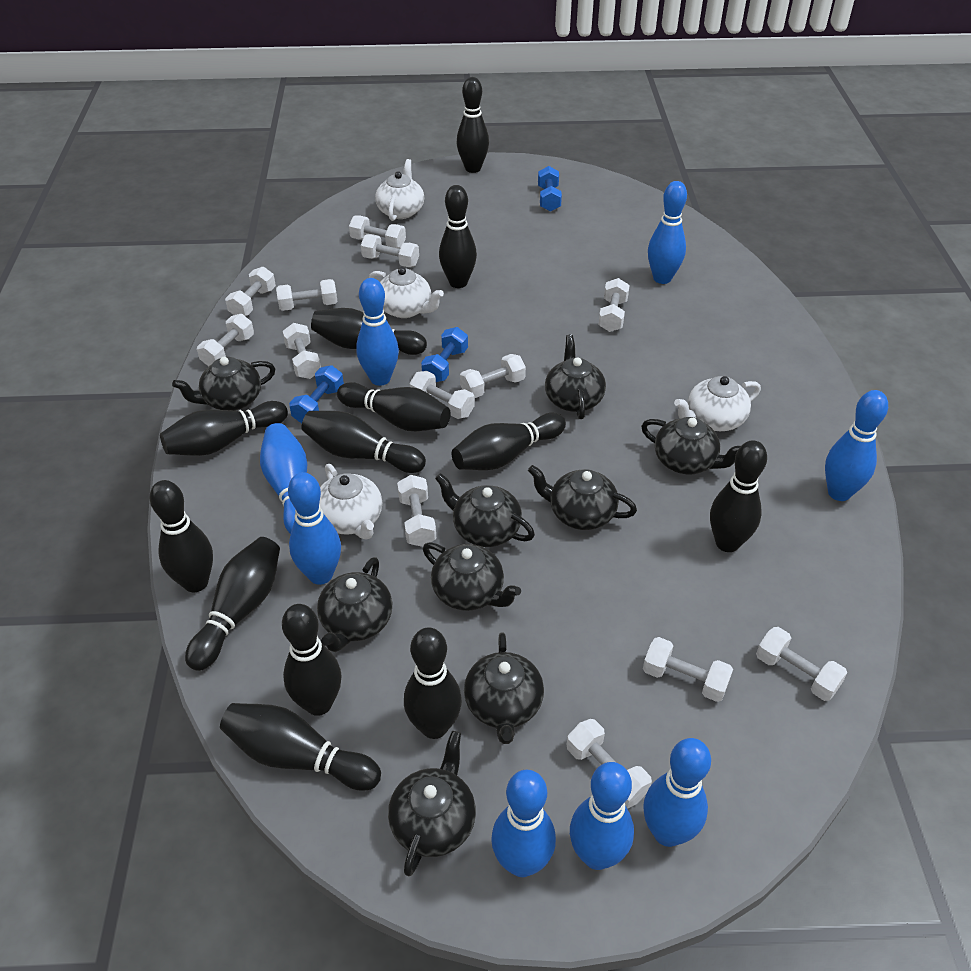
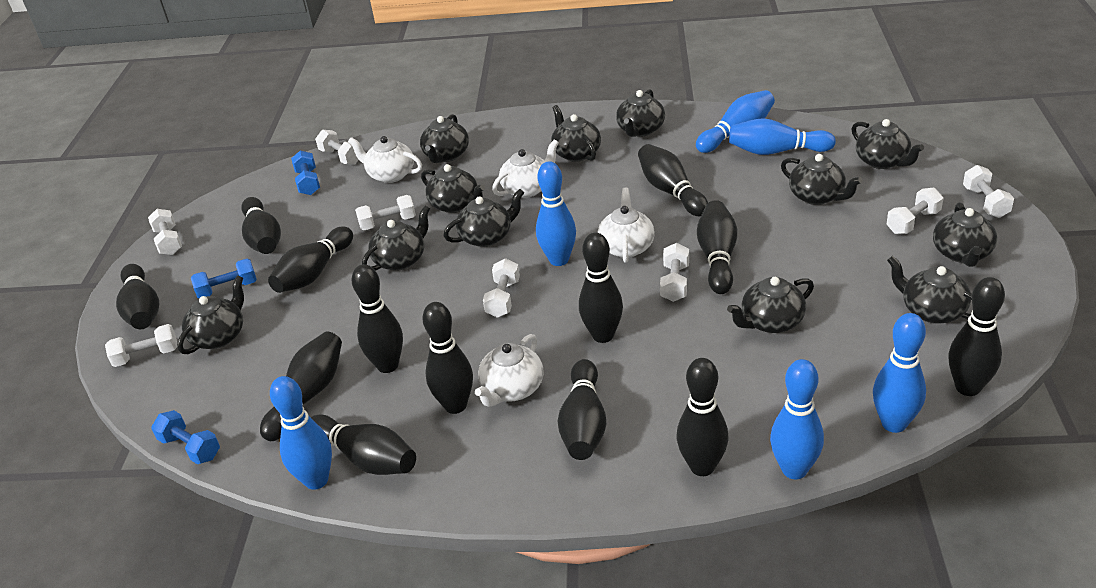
black teapot: [172,357,275,411] [317,557,392,652] [388,731,476,876] [423,542,521,611] [435,473,535,547] [464,632,544,744] [528,465,637,530] [545,335,606,419] [641,417,741,474] = 9 -> [177,275,244,354] [362,206,430,271] [420,114,469,163] [421,164,485,213] [444,189,524,247] [551,105,601,162] [616,89,665,137] [727,277,814,333] [781,154,863,205] [852,119,924,169] [887,256,972,324] [933,202,997,267] = 12
blue bowling pin: [260,423,307,534] [288,472,341,585] [356,278,399,386] [491,770,556,877] [570,762,634,870] [643,738,711,847] [648,181,687,284] [825,390,888,501] = 8 -> [270,376,332,490] [536,161,576,266] [696,90,775,153] [729,118,836,155] [770,359,824,479] [873,313,926,433] = 6
white dumbbell: [197,314,254,367] [225,267,276,316] [276,279,338,311] [283,323,321,379] [349,216,406,248] [361,234,419,267] [397,475,436,547] [409,371,475,419] [460,354,526,398] [567,719,652,809] [598,278,630,332] [643,637,733,702] [756,627,847,701] = 13 -> [105,324,177,367] [148,209,182,255] [315,130,359,165] [355,195,416,230] [483,259,520,318] [660,243,689,302] [886,188,944,234] [963,165,1014,218] = 8

